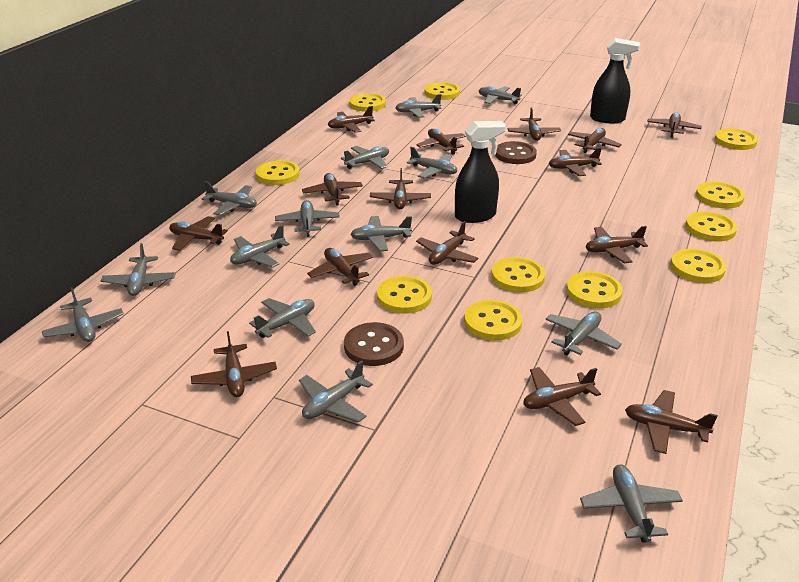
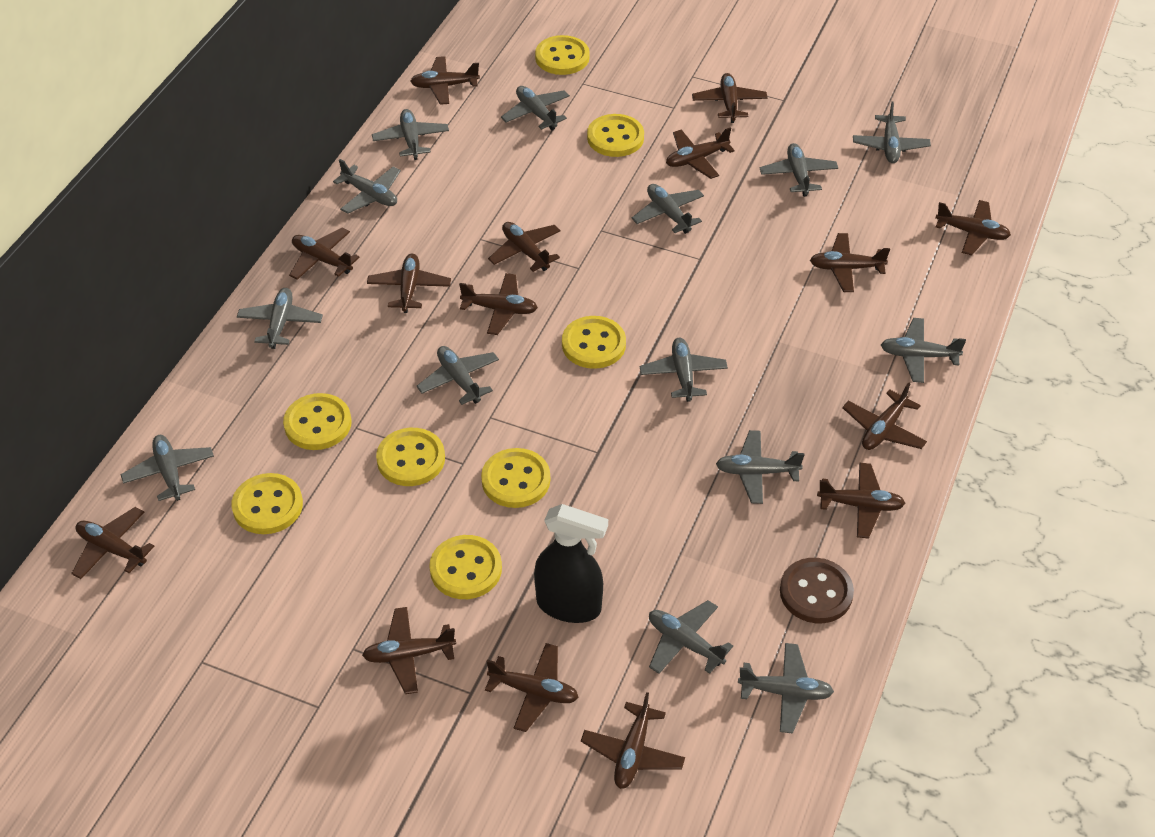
black spray bottle: [455,121,506,223] [590,38,640,123] = 2 -> [534,504,608,623] = 1
brown button: [344,322,404,366] [495,141,537,164] = 2 -> [780,558,854,623] = 1
yellow button: [256,160,300,185] [349,93,386,112] [377,276,432,314] [425,82,460,100] [464,300,522,341] [491,257,545,293] [566,271,623,308] [670,249,726,283] [685,211,737,242] [696,182,745,208] [715,128,758,150] = 11 -> [232,473,303,534] [283,393,351,450] [376,428,445,486] [429,535,502,599] [481,448,550,508] [535,35,590,75] [562,316,626,369] [587,114,644,157] = 8

